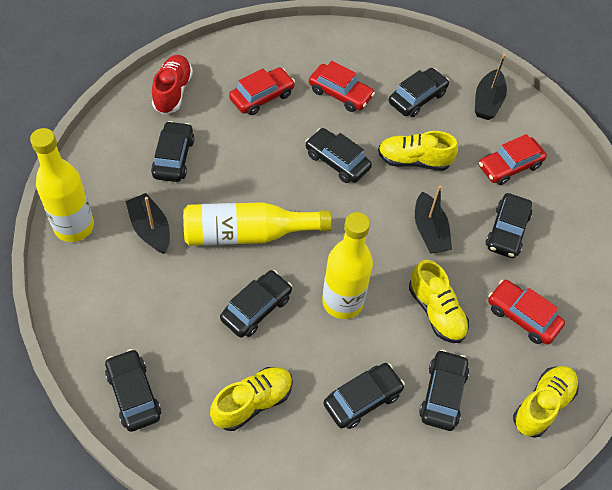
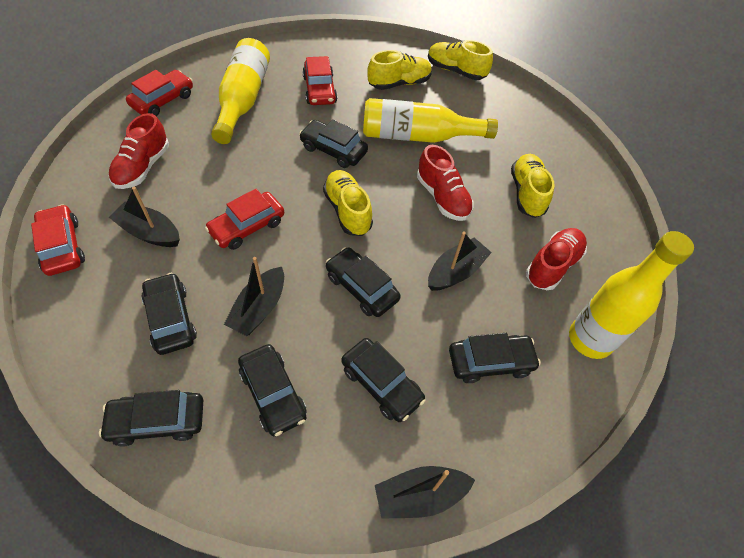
black boat: [125,193,170,254] [415,186,452,254] [475,54,507,120] = 3 -> [109,187,180,247] [224,257,284,336] [375,466,475,519] [428,232,492,291] = 4
black car: [105,349,161,432] [151,121,194,182] [220,270,292,338] [305,128,372,183] [324,363,405,429] [389,68,449,117] [419,350,469,431] [486,193,532,258] = 8 -> [99,390,203,447] [141,273,197,355] [238,344,307,436] [299,119,368,168] [326,247,401,317] [341,338,425,422] [449,333,541,383] = 7
red shoe: [152,55,193,114] = 1 -> [108,113,169,189] [417,145,473,221] [526,228,587,290] = 3

